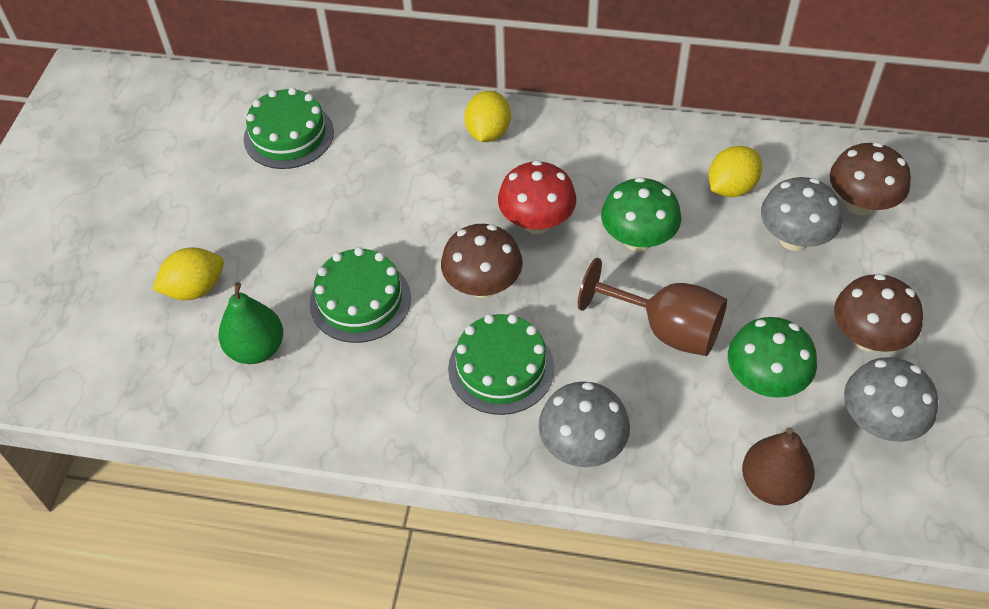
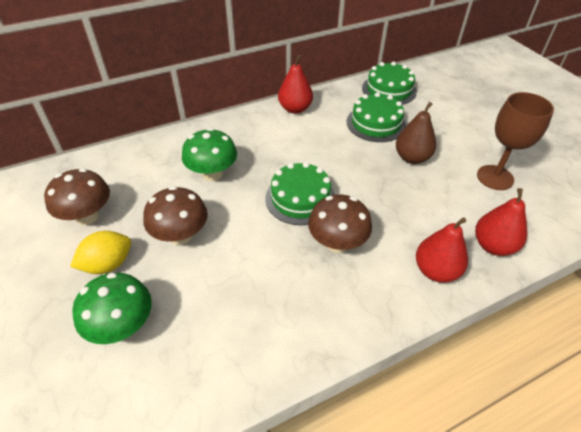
green pear: [219,282,283,364] = 1 -> none = 0
grey mushroom: [538,381,630,467] [761,177,843,251] [844,357,938,442] = 3 -> none = 0
red mushroom: [498,160,576,234] = 1 -> none = 0
red pear: none = 0 -> [278,55,313,114] [416,217,468,283] [475,188,527,256] = 3
yellow lemon: [152,247,224,300] [464,91,511,142] [708,146,762,197] = 3 -> [70,231,131,274] = 1

